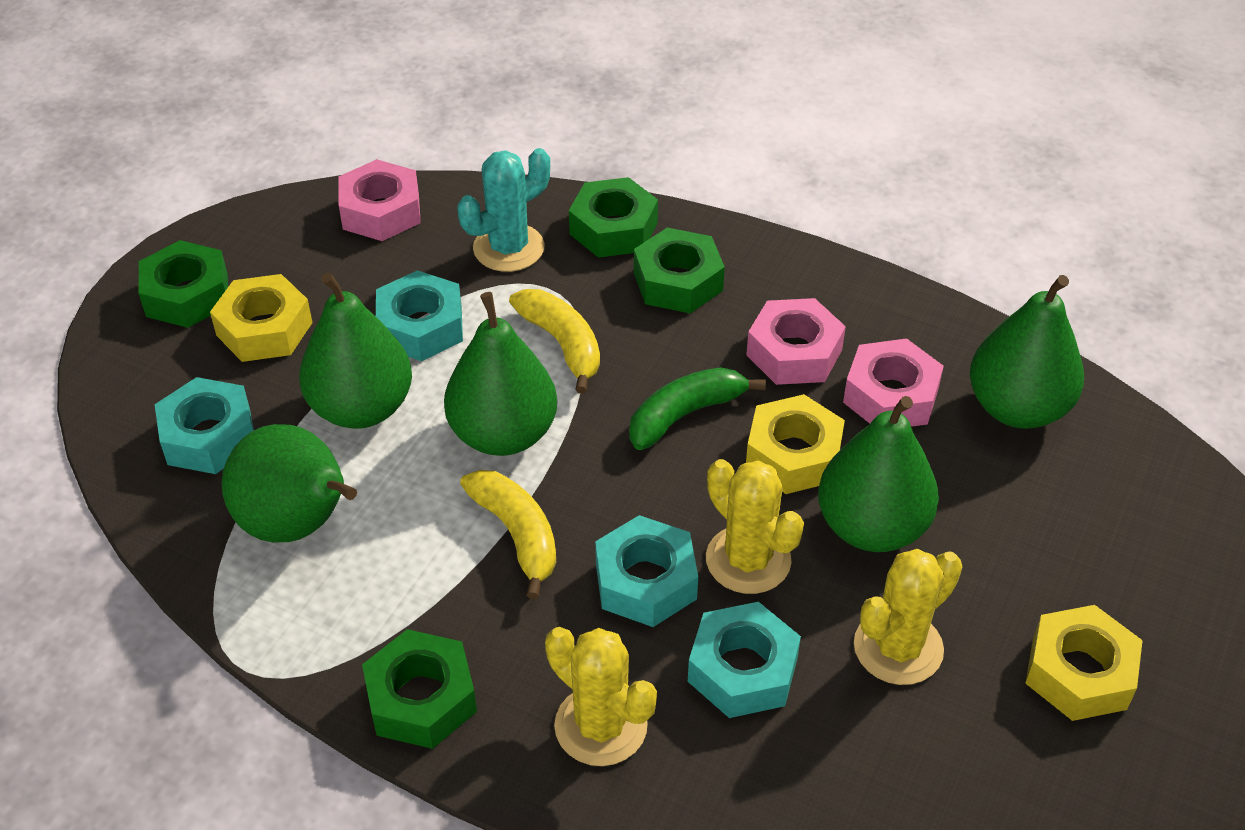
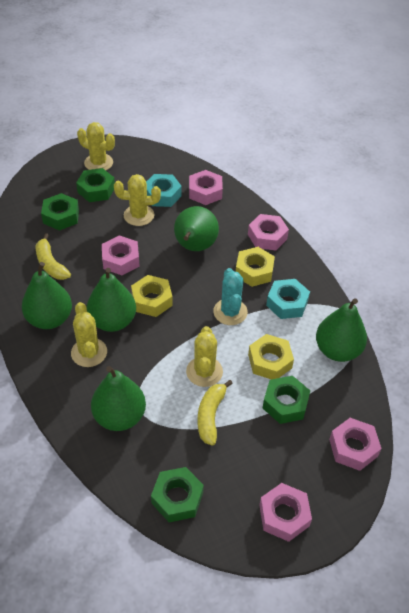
green banana: [629,367,766,450] = 1 -> none = 0
pink nut: [338,159,421,241] [746,298,846,385] [843,338,944,427] = 3 -> [102,235,140,275] [189,170,223,205] [248,214,289,250] [259,483,312,542] [329,418,382,471] = 5
turquoise nut: [155,377,254,474] [376,270,463,361] [595,515,698,627] [688,602,801,718] = 4 -> [146,174,182,207] [266,279,310,319] = 2
yellow cactus: [545,627,657,766] [706,459,804,594] [854,549,962,685] = 3 -> [71,302,107,367] [77,122,115,170] [114,174,161,226] [186,326,223,387] = 4

